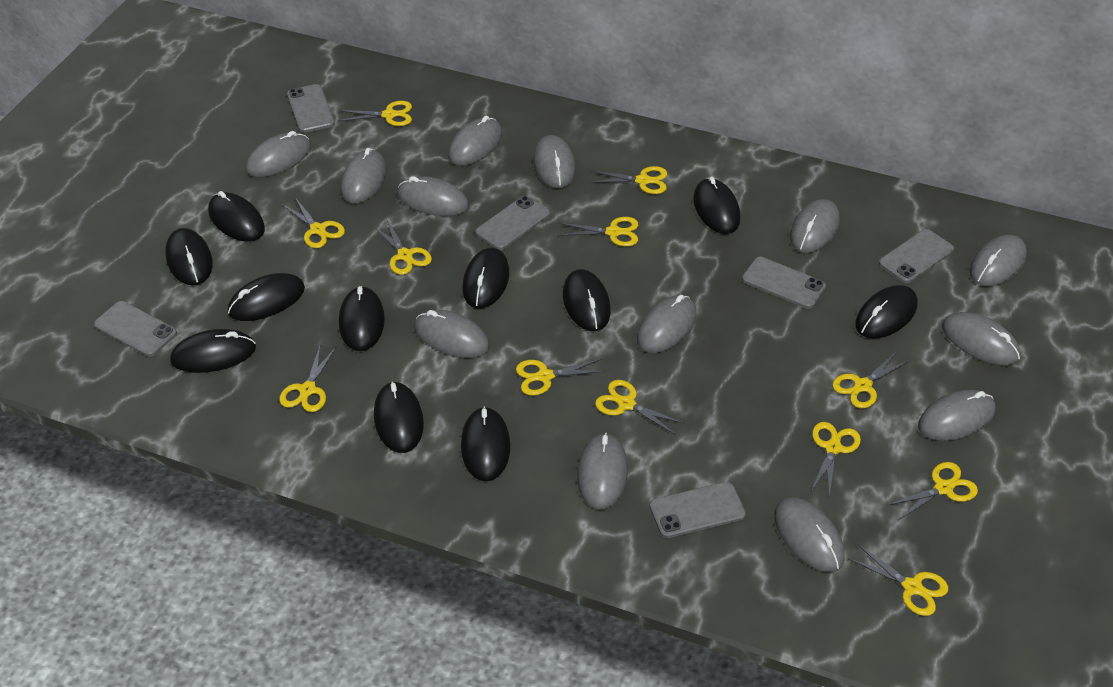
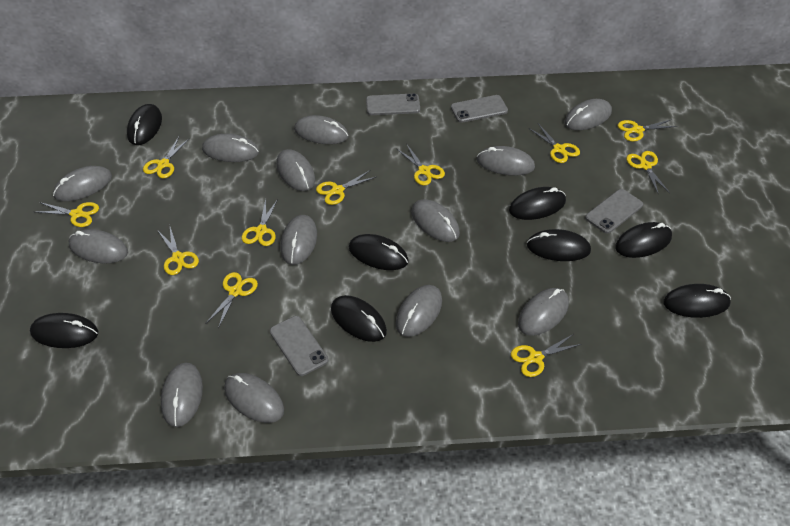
black mouse: [165,228,213,286] [170,329,256,373] [208,191,265,242] [228,273,305,321] [339,286,385,351] [374,381,424,453] [461,406,510,481] [463,248,509,308] [563,269,611,331] [693,177,741,234] [855,285,917,339] = 11 -> [30,313,98,348] [127,104,162,145] [331,295,387,342] [349,234,409,270] [509,187,566,220] [527,229,591,261] [615,222,672,258] [663,284,731,318] = 8
grey phone: [94,301,177,357] [287,84,335,133] [475,196,550,250] [650,482,746,538] [742,257,826,309] [879,229,954,283] = 6 -> [270,316,328,376] [366,93,420,115] [451,95,508,123] [585,189,643,234] = 4
yellow scissors: [279,346,337,412] [281,198,345,248] [338,101,412,126] [372,220,432,275] [516,359,606,396] [559,217,638,247] [591,166,667,194] [595,380,685,435] [810,422,861,497] [832,351,910,408] [847,544,948,616] [886,462,978,520] = 12 -> [36,202,99,227] [143,137,189,178] [158,227,199,275] [205,272,258,328] [242,199,278,246] [316,170,376,205] [397,145,445,186] [511,334,581,377] [529,124,580,163] [618,119,677,142] [626,151,670,195] = 11

